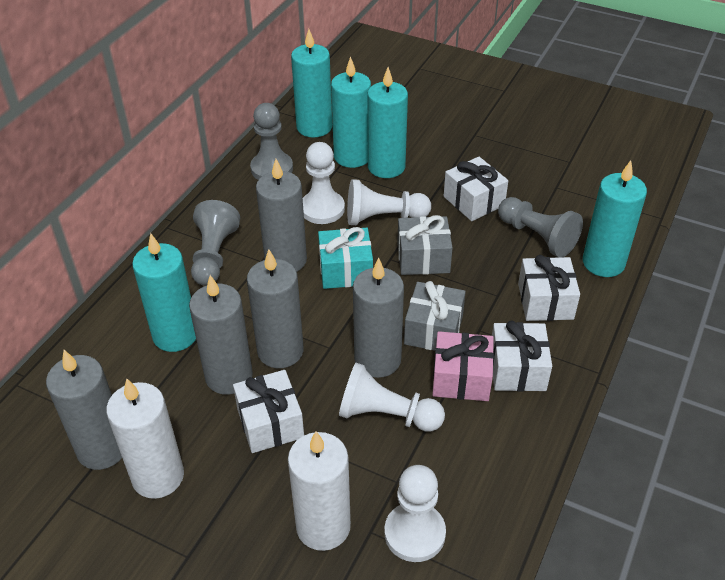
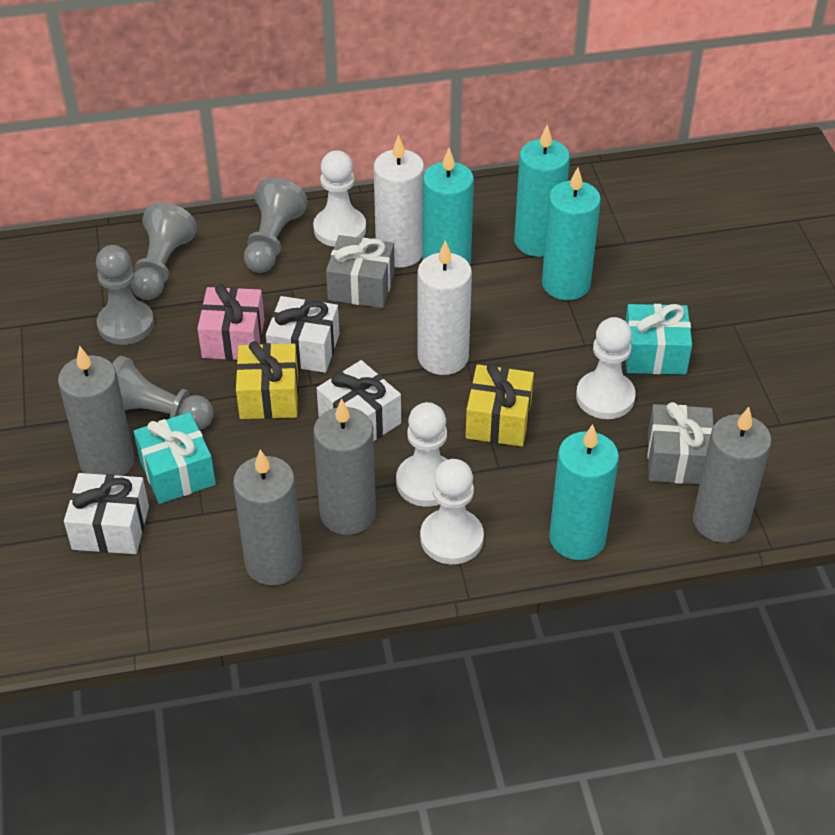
grey candle: [46,350,122,470] [189,275,253,395] [247,249,304,368] [256,159,307,272] [353,258,404,378] = 5 -> [58,346,135,476] [233,450,303,585] [313,399,376,535] [693,407,772,543] = 4
grey pawn: [191,200,240,286] [250,103,293,180] [498,197,583,257] = 3 -> [96,245,154,345] [112,356,214,430] [131,202,197,300] [244,177,308,273] = 4
turquoise candle: [132,233,196,352] [291,29,332,138] [331,56,371,168] [367,67,408,178] [583,160,647,277] = 5 -> [422,148,474,267] [514,125,570,257] [542,167,601,300] [549,424,619,560] = 4
turquoise gift: [318,227,373,289] = 1 -> [134,412,216,504] [625,304,692,374] = 2
white gift: [233,370,304,453] [444,157,508,221] [492,321,552,391] [518,255,580,321] = 4 -> [64,473,149,554] [266,296,339,373] [317,360,401,441] = 3
yellow gift: none = 0 -> [236,341,298,419] [466,363,534,446] = 2

